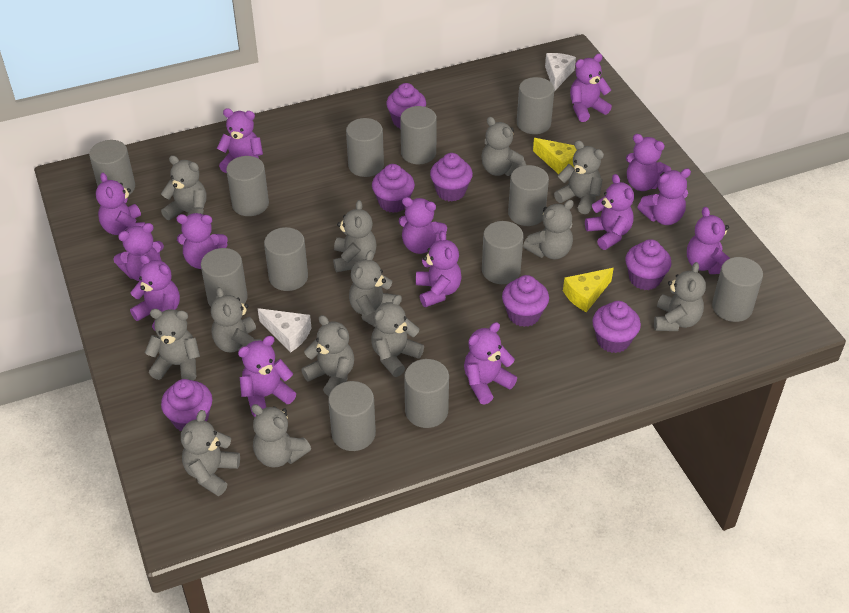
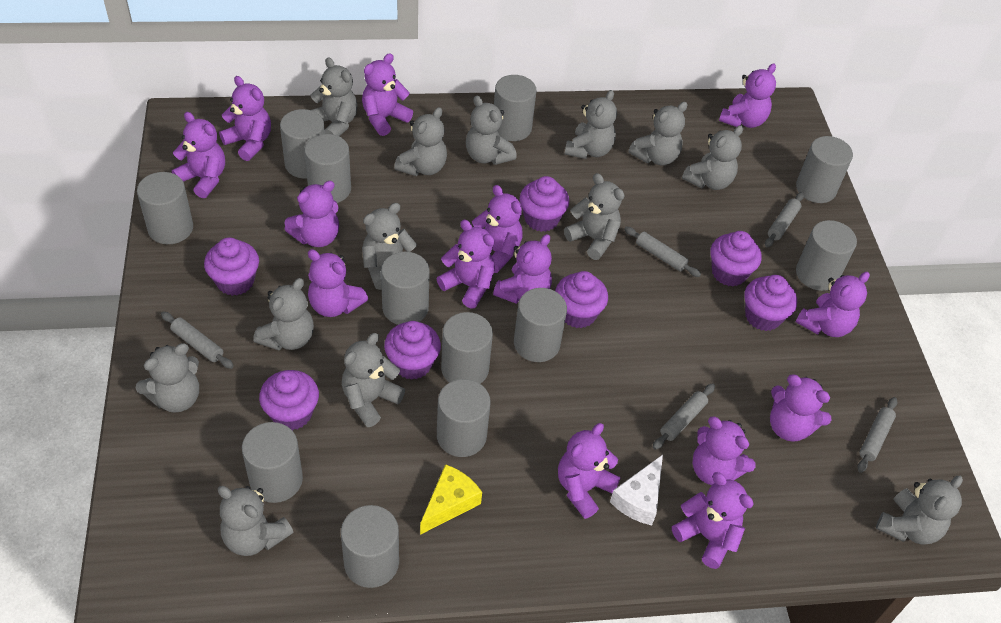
grey rolling pin: none = 0 -> [161,312,234,369] [624,227,701,277] [653,383,715,450] [765,192,804,247] [857,397,897,473] = 5
white cheese: [257,308,311,352] [545,53,576,91] = 2 -> [610,455,663,525] = 1
yellow cheese: [533,138,577,174] [563,268,614,312] = 2 -> [420,464,482,535] = 1

